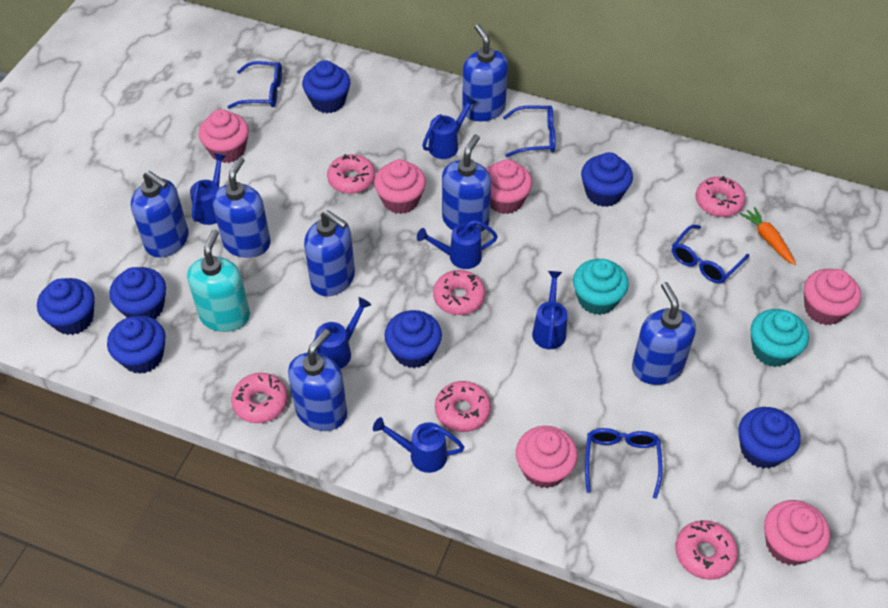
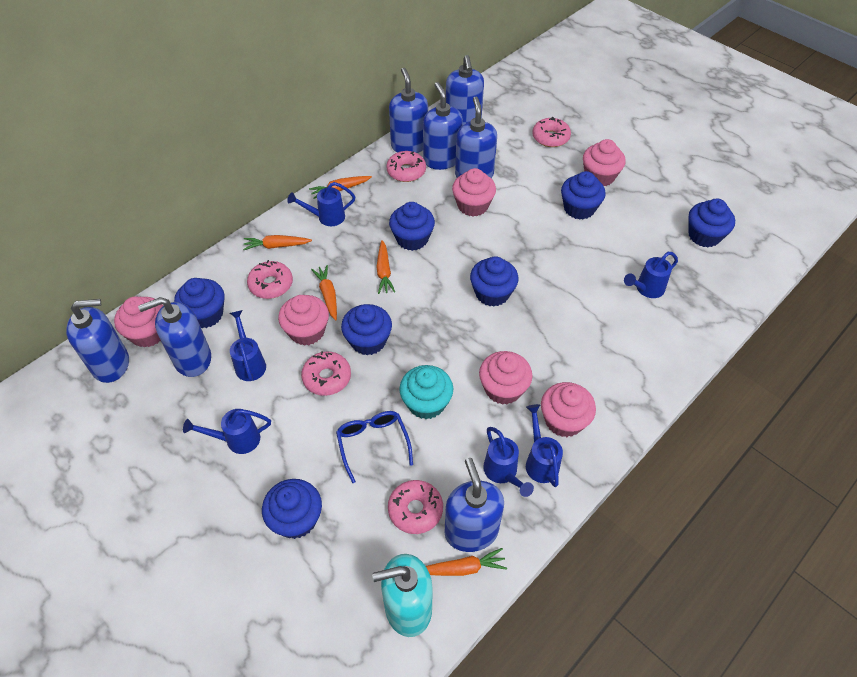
blue glasses: [228,61,282,109] [503,105,556,157] [585,428,662,499] [672,225,749,283] = 4 -> [336,411,413,483] = 1
orange carrot: [740,207,796,265] = 1 -> [243,235,312,250] [309,176,372,199] [311,265,337,321] [376,240,395,294] [426,548,507,576] = 5
pink donut: [231,373,288,423] [327,154,375,194] [433,270,485,315] [435,381,491,432] [675,520,738,580] [696,176,746,217] = 6 -> [247,260,293,299] [301,351,351,396] [386,151,426,182] [388,480,443,534] [532,117,571,147] = 5
turquoise cupcake: [573,259,629,315] [751,309,809,367] = 2 -> [399,365,453,419] = 1

